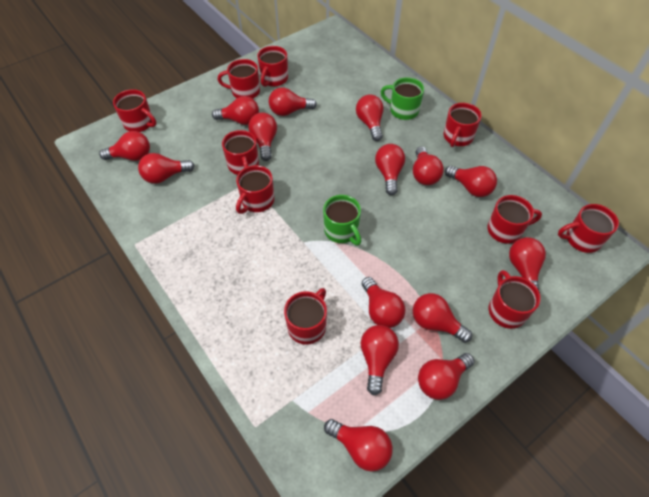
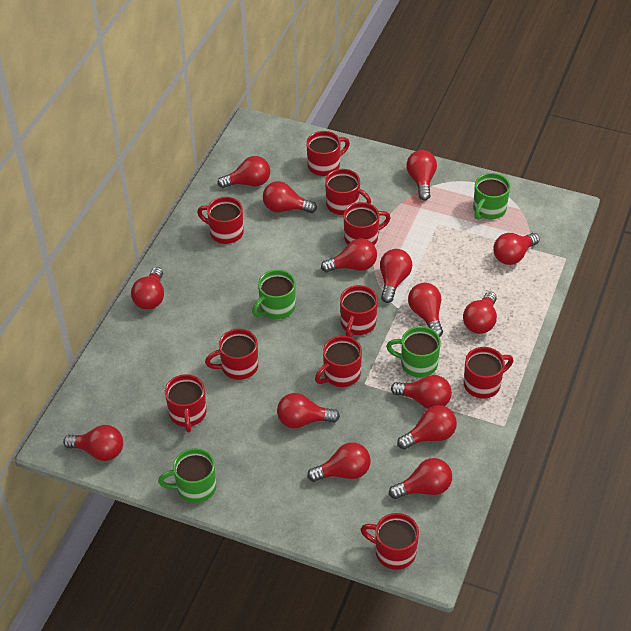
green mug: [323,195,361,245] [381,77,424,120] = 2 -> [158,448,216,503] [252,270,296,319] [386,326,441,377] [473,173,510,219] = 4

